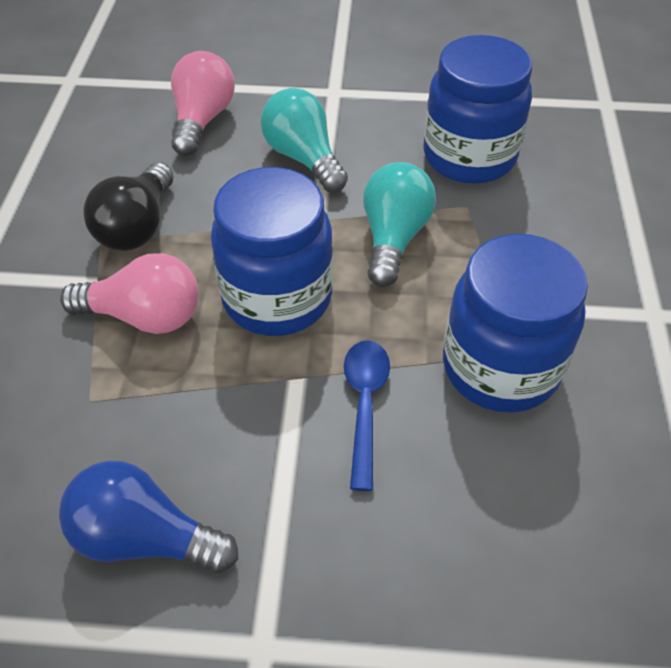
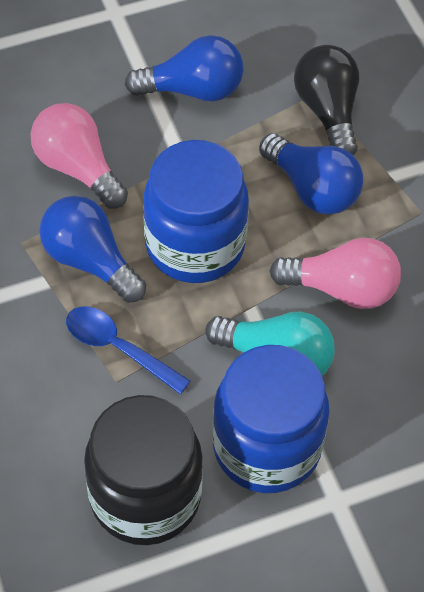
black jar: none = 0 -> [84,395,203,545] = 1
blue jar: [211,167,333,336] [423,35,532,184] [443,234,588,413] = 3 -> [143,140,249,283] [212,345,330,493] = 2
blue light bulb: [59,460,238,573] = 1 -> [39,196,146,303] [125,35,244,101] [259,133,363,215] = 3
turquoise light bulb: [261,88,348,192] [363,162,436,287] = 2 -> [205,312,335,376] = 1

